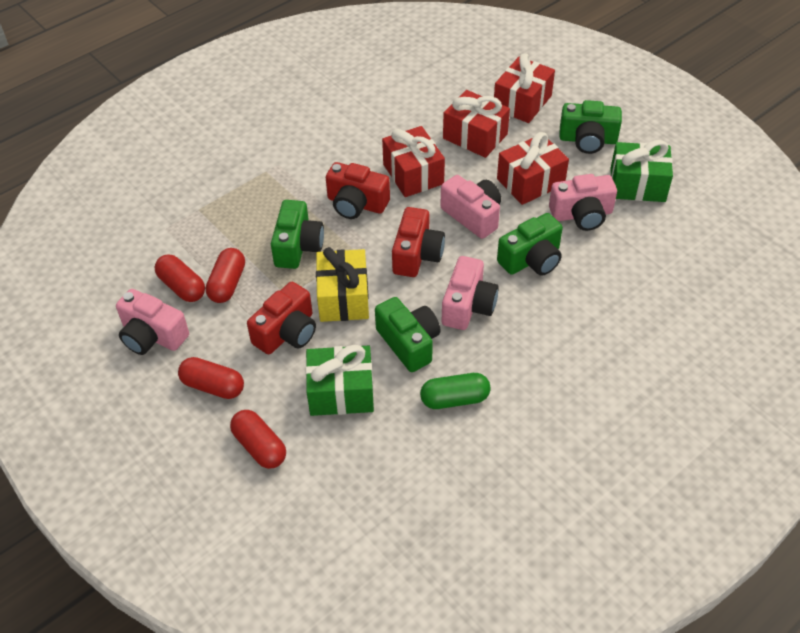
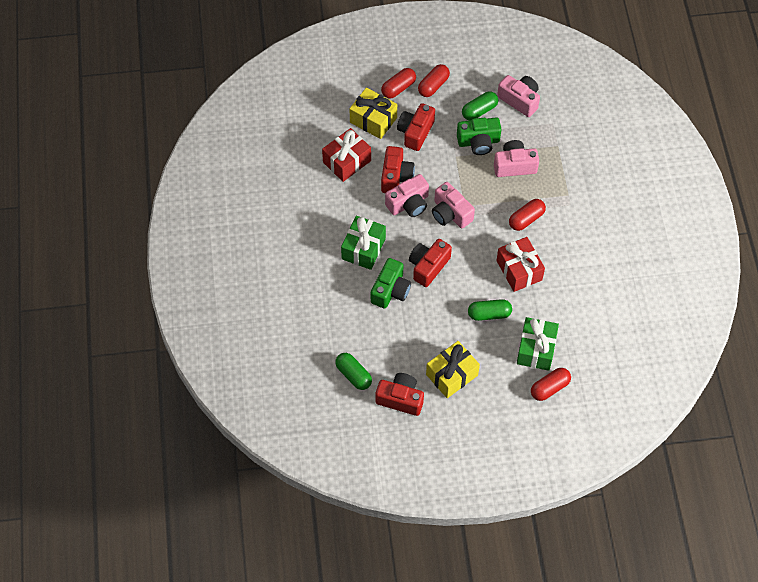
green camera: [271,200,324,269] [375,297,441,372] [497,213,563,276] [559,100,622,154] = 4 -> [371,258,411,309] [457,117,501,155] = 2
green capsule: [420,373,491,409] = 1 -> [335,353,372,390] [462,91,498,121] [468,299,512,321] = 3
red camera: [247,282,316,354] [326,162,390,219] [392,207,445,277] = 3 -> [375,373,424,416] [381,146,415,193] [397,103,435,151] [409,239,452,287] = 4
red gift: [382,126,445,197] [443,90,510,158] [494,53,555,123] [497,132,569,205] = 4 -> [322,128,371,182] [496,237,545,292] = 2
yellow gift: [316,247,369,322] = 1 -> [349,88,397,139] [426,341,480,398] = 2

